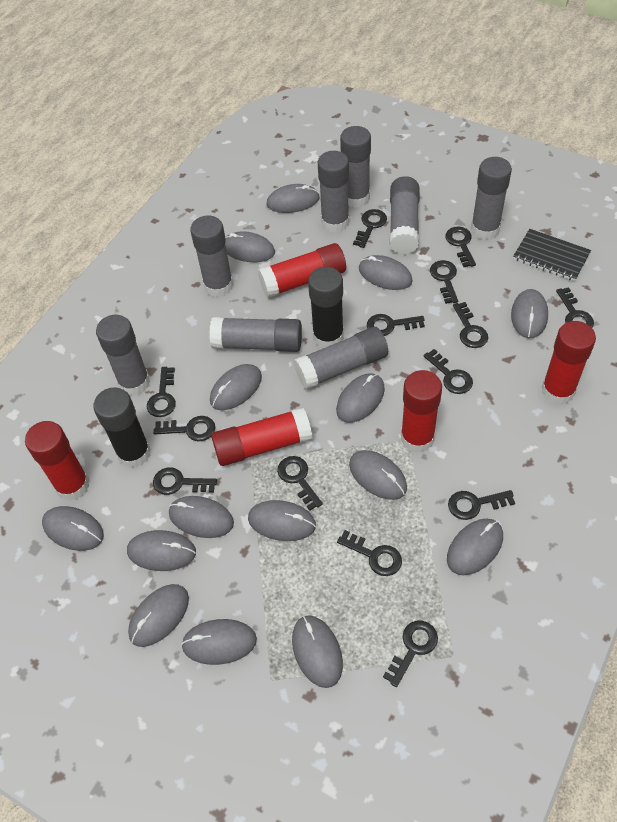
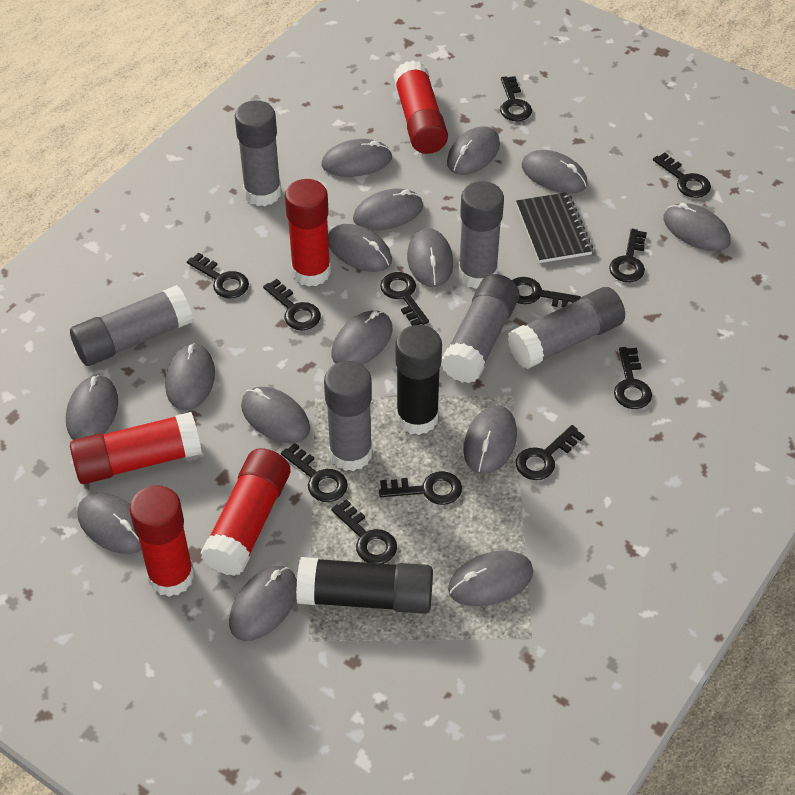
black key: [147,367,176,417] [153,416,216,441] [153,467,217,495] [277,456,323,511] [337,530,402,576] [353,209,387,248] [367,314,425,336] [383,621,438,687] [424,349,473,394] [430,260,458,304] [445,226,476,267] [448,490,515,520] [453,302,488,348] [556,287,594,328] = 14 -> [187,253,249,298] [263,279,321,330] [281,443,348,502] [331,499,397,564] [379,471,462,505] [380,272,429,326] [500,76,532,121] [512,277,581,307] [516,425,585,480] [609,229,647,282] [614,347,652,409] [653,153,711,198] = 12
grey glue stick: [96,315,150,396] [190,215,233,297] [209,317,302,352] [294,327,388,390] [318,151,349,232] [340,126,371,208] [390,176,420,255] [471,157,512,240] = 8 -> [70,285,193,366] [235,100,281,206] [324,361,372,471] [441,274,520,383] [458,181,504,289] [508,287,625,369] = 6

